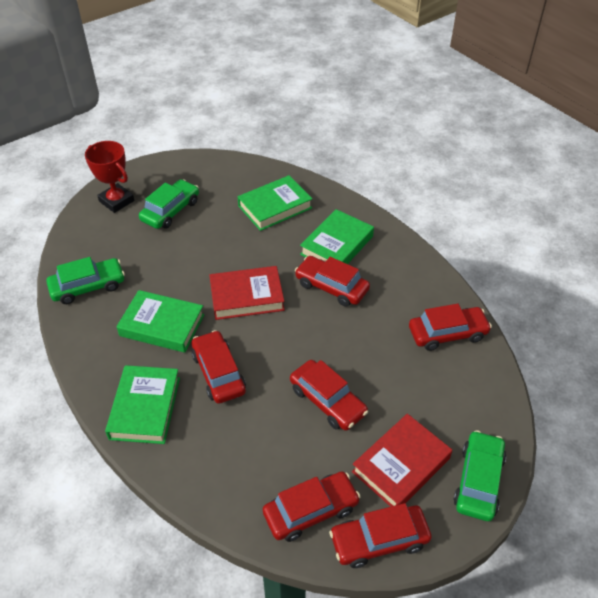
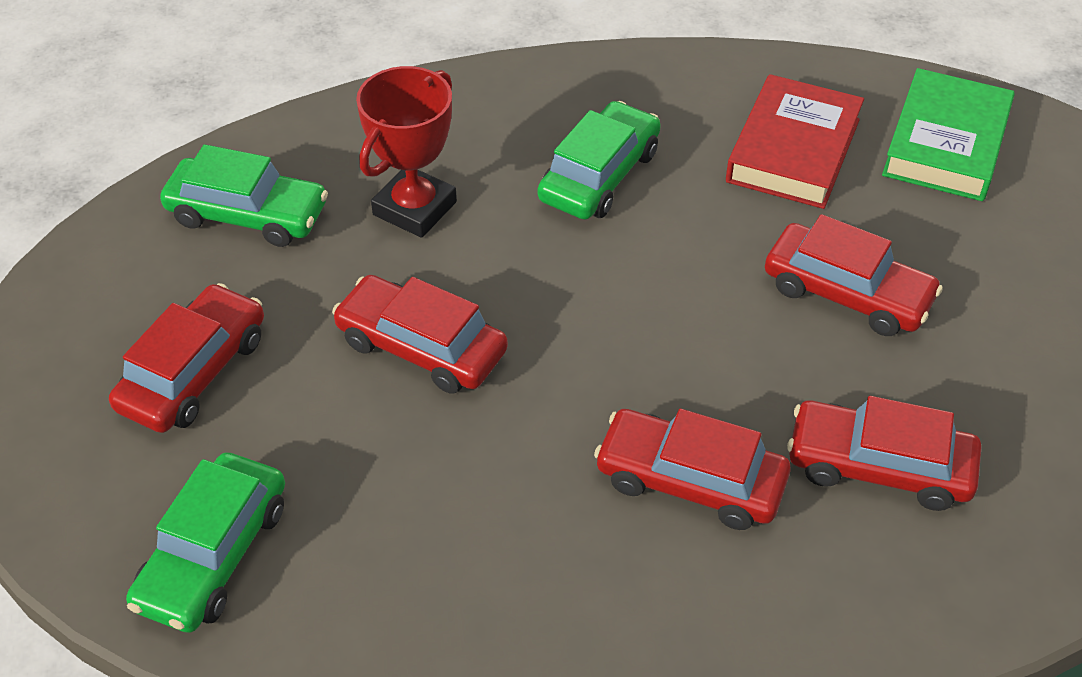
green book: [105,365,180,444] [116,290,205,352] [238,175,312,231] [300,209,374,264] = 4 -> [882,68,1015,201] = 1
red book: [209,266,285,320] [352,414,452,507] = 2 -> [726,74,864,209] = 1
red car: [192,330,246,404] [263,472,361,542] [290,360,368,431] [295,256,370,307] [329,503,432,568] [409,304,492,351] = 6 -> [109,283,264,433] [332,275,508,394] [594,409,791,530] [765,214,943,336] [787,396,981,511] = 5

